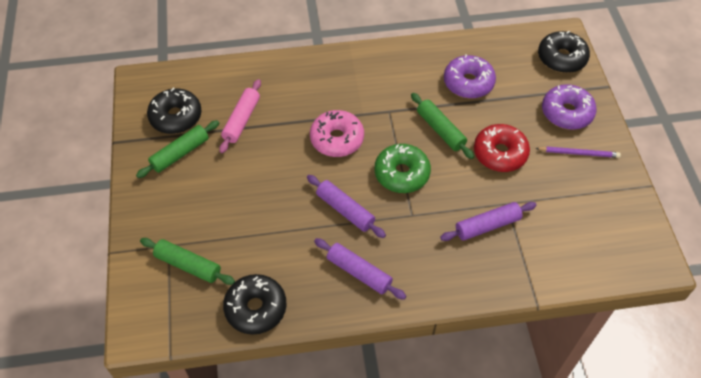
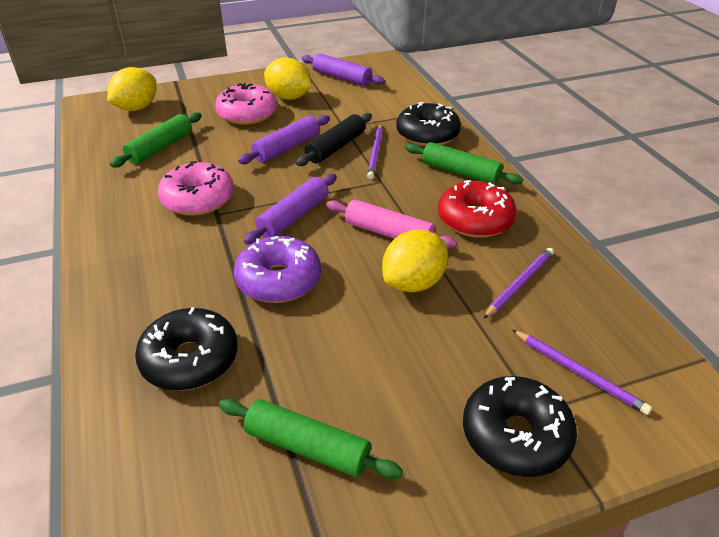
black rolling pin: none = 0 -> [296,113,372,166] = 1
green donut: [375,144,431,193] = 1 -> none = 0
pink donut: [310,110,364,157] = 1 -> [158,161,234,216] [215,83,277,125] = 2
purple donut: [444,54,496,99] [542,84,597,130] = 2 -> [234,236,321,303] = 1
purple pencil: [535,146,621,158] = 1 -> [367,124,383,179] [483,248,554,319] [512,330,652,415] = 3
yellow lemon: none = 0 -> [107,67,157,111] [264,57,312,100] [382,230,448,292] = 3

